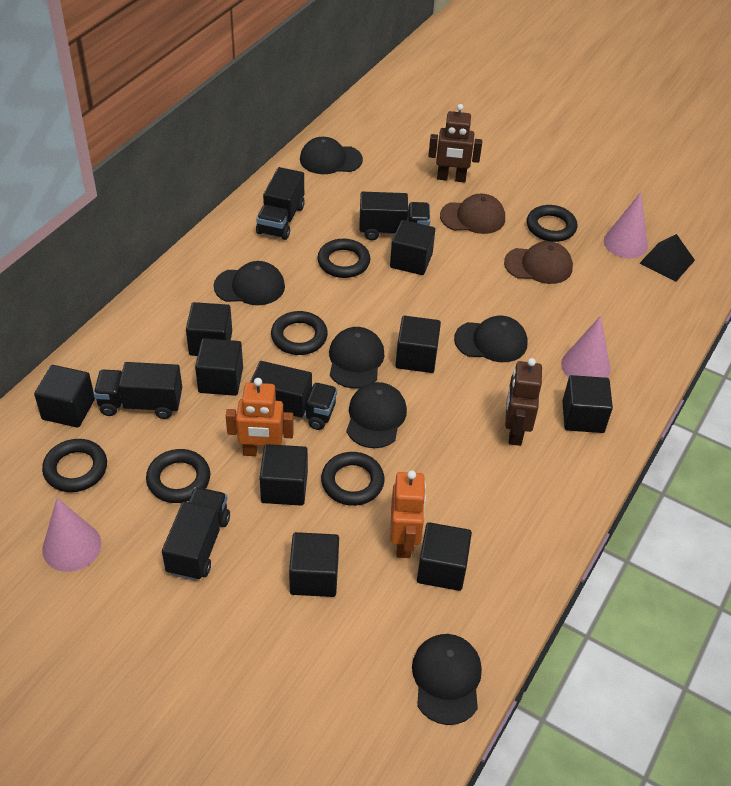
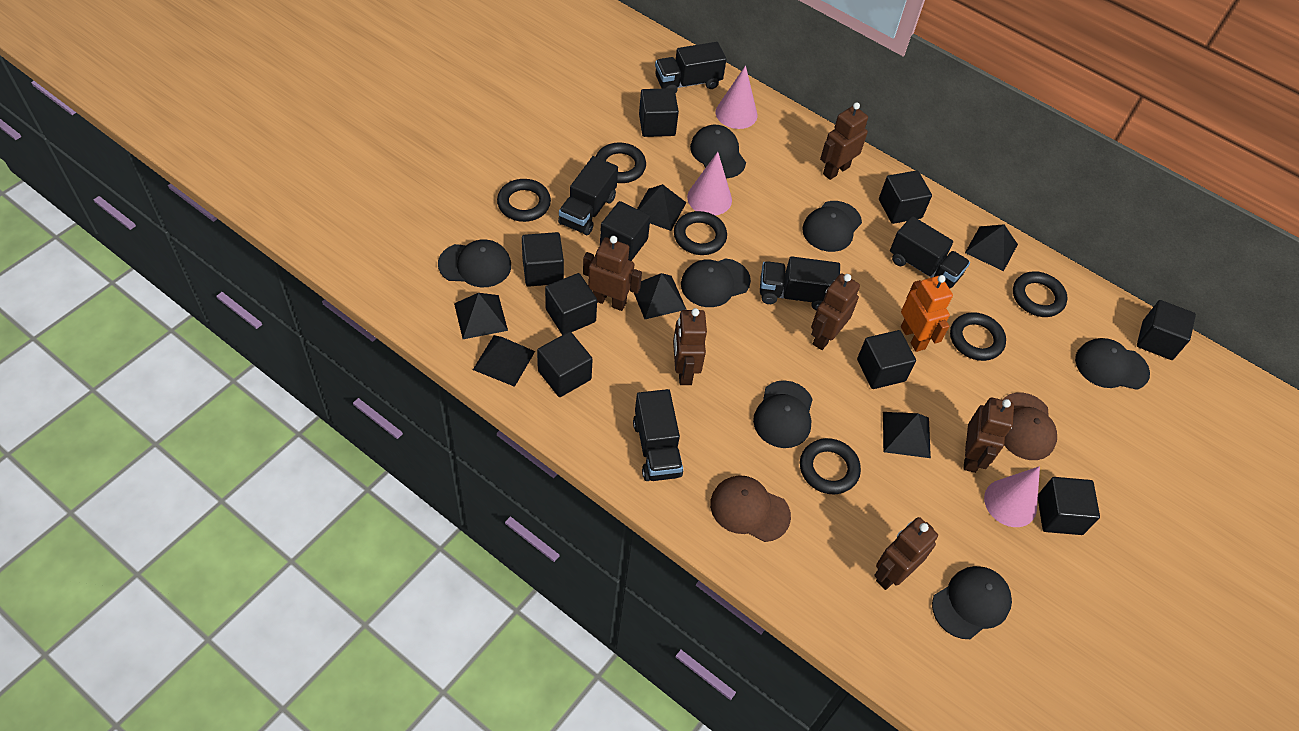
black cap: [214,261,285,305] [300,137,363,174] [329,327,385,388] [346,382,407,448] [412,634,482,725] [454,315,528,362] = 6 -> [438,239,511,287] [681,258,751,307] [690,125,746,178] [753,380,813,448] [802,201,862,252] [932,566,1012,639] [1075,338,1150,390] = 7
black pyramid: [640,234,695,281] = 1 -> [454,293,508,339] [473,335,535,387] [634,273,687,319] [637,184,686,231] [883,412,931,458] [965,224,1018,271] = 6
brown robot: [428,104,482,183] [505,358,542,446] = 2 -> [583,236,642,311] [673,308,707,385] [811,274,860,350] [820,102,868,180] [874,517,938,590] [963,397,1014,473] = 6
orange robot: [226,378,294,456] [390,470,426,558] = 2 -> [901,275,953,352] = 1

